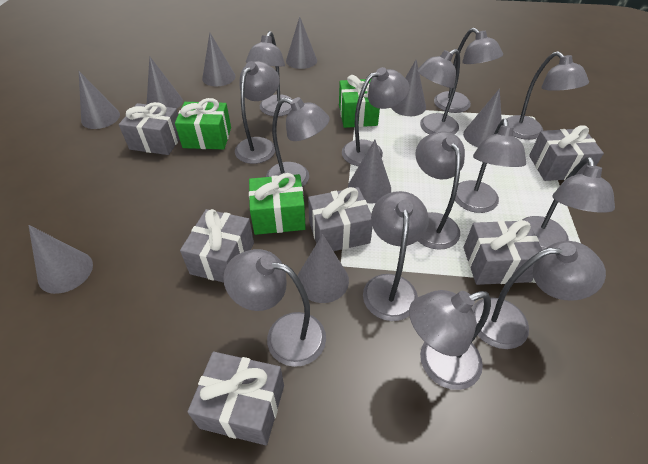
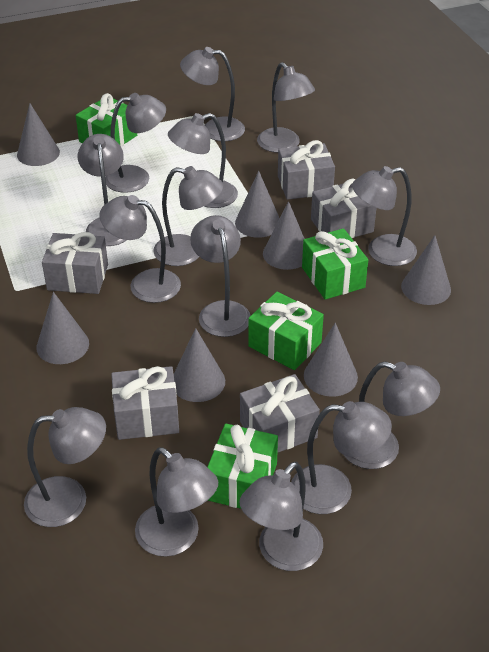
green gift: [175,98,231,149] [249,173,306,235] [339,75,380,128] = 3 -> [76,93,137,146] [207,424,278,509] [248,292,324,370] [302,228,368,300] = 4
grey cone: [29,225,93,294] [79,71,120,129] [147,56,183,109] [202,33,236,86] [286,17,317,69] [298,234,349,303] [348,140,391,203] [391,59,426,116] [463,89,502,147] = 9 -> [17,103,60,166] [36,292,89,364] [174,328,225,402] [235,171,280,238] [263,201,305,270] [304,323,358,397] [401,235,451,305] = 7
grey gift: [119,102,180,155] [180,209,254,283] [188,352,284,445] [308,187,373,251] [464,220,542,285] [529,125,604,181] = 6 -> [42,232,108,294] [111,366,179,440] [240,374,320,453] [278,140,335,200] [311,179,376,238] = 5

